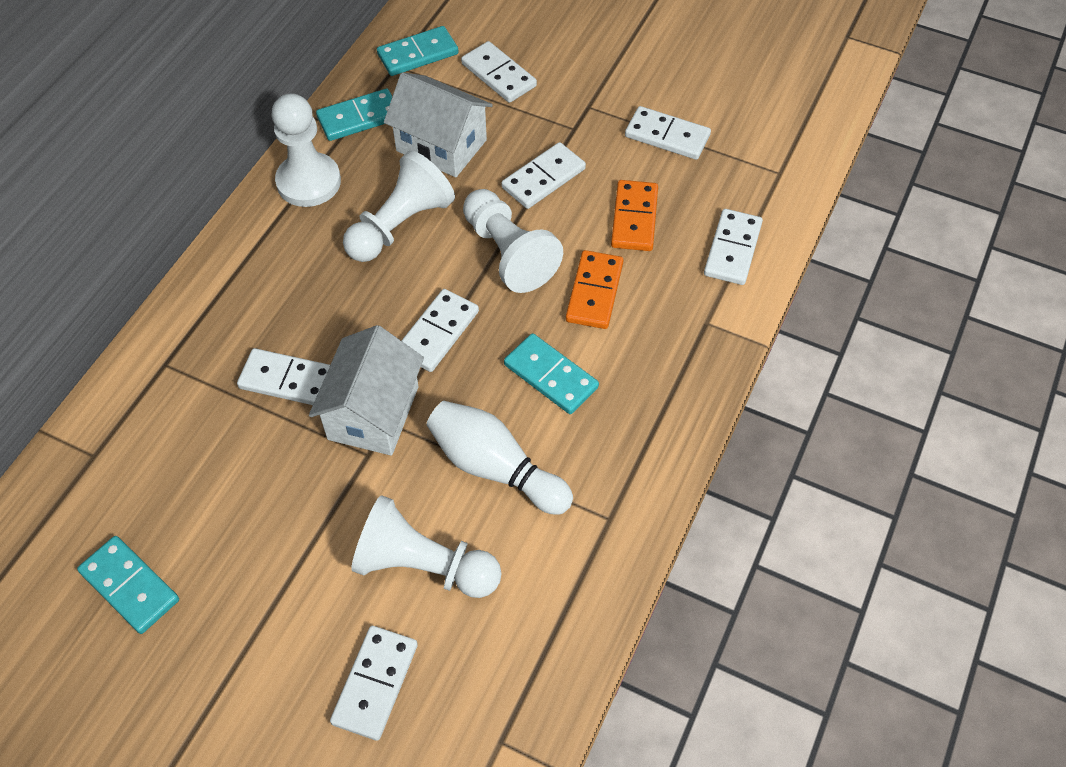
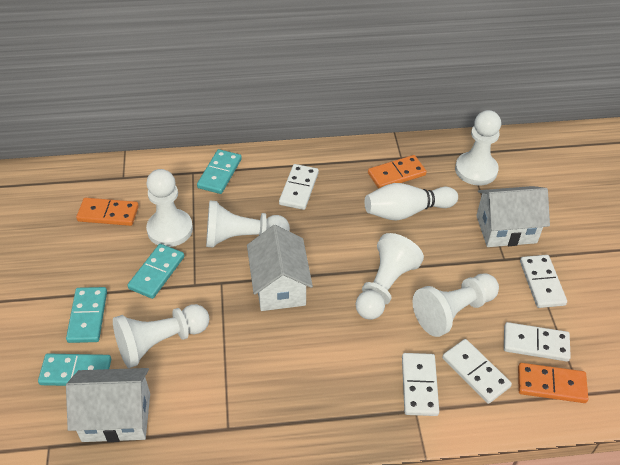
orange domino: [566,250,624,329] [611,180,658,251] = 2 -> [76,198,139,226] [368,155,427,189] [518,363,588,403] = 3
white domino: [237,348,330,405] [330,626,418,741] [401,289,479,372] [461,41,537,103] [501,142,586,209] [625,106,711,160] [704,209,763,285] = 7 -> [279,164,319,210] [402,353,439,416] [442,339,512,404] [504,322,571,361] [520,255,567,308] = 5
white house: [309,325,424,456] [384,72,493,177] = 2 -> [66,368,150,442] [247,225,313,311] [476,186,550,247] = 3
white pawn: [272,94,341,207] [343,151,455,262] [351,495,502,598] [463,189,563,293] = 4 -> [113,304,209,368] [146,169,193,247] [206,201,290,247] [356,233,424,320] [412,273,499,337] [455,110,501,185] = 6

